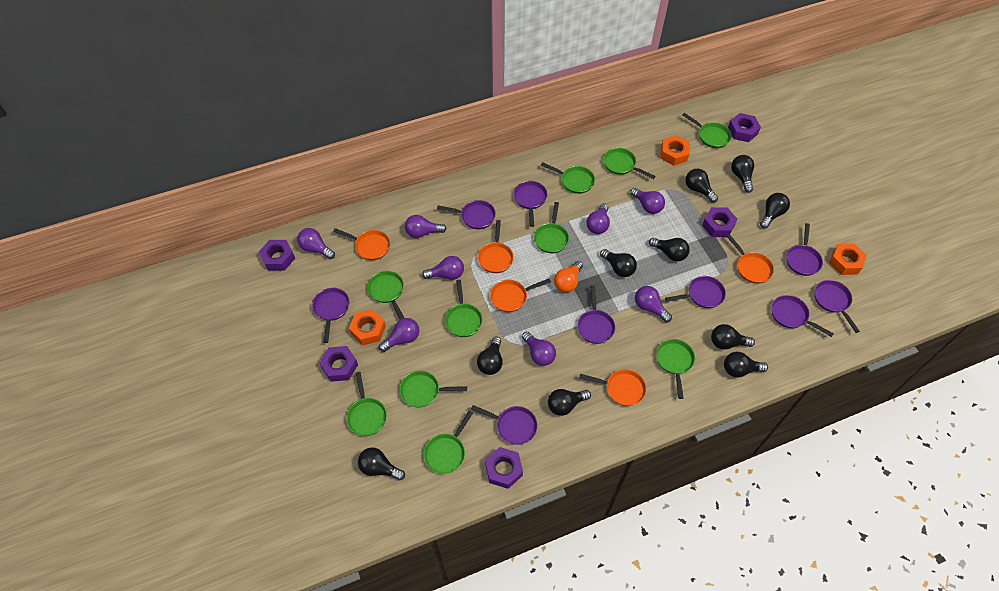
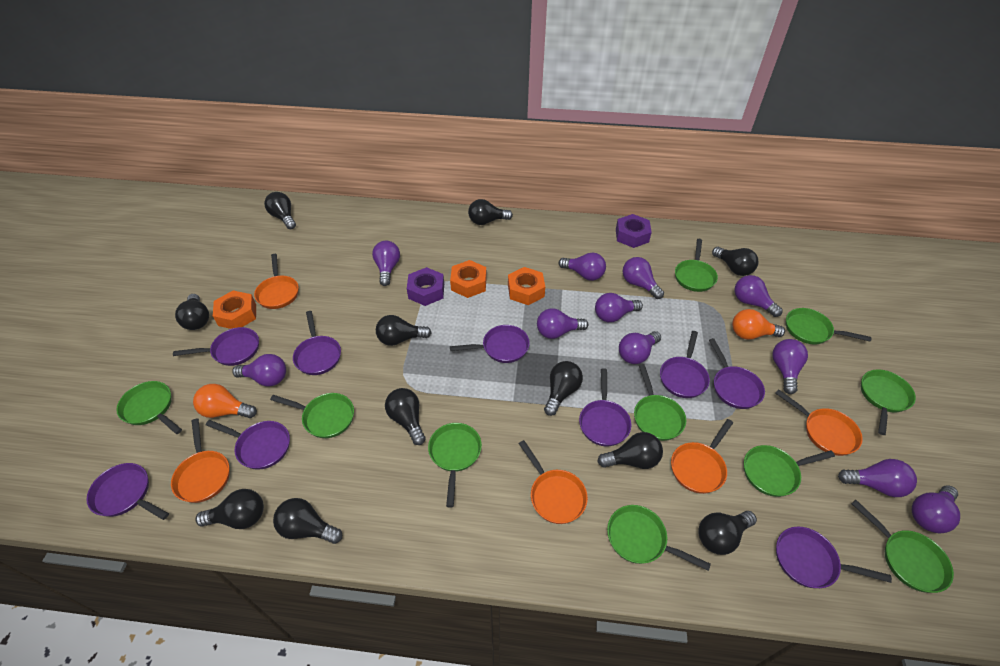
black light bulb: [358,447,405,481] [477,336,503,375] [548,389,591,416] [600,249,637,277] [649,238,690,261] [685,169,718,203] [711,324,755,350] [724,352,768,378] [731,155,754,193] [760,193,790,229] = 10 -> [175,294,209,330] [195,489,264,529] [264,192,296,229] [273,498,342,544] [376,315,432,346] [385,388,426,445] [468,199,513,225] [544,361,583,416] [598,432,663,469] [698,511,757,555] [712,247,759,276] = 11
orange light bulb: [554,261,583,292] = 1 -> [193,384,257,418] [732,309,785,340] = 2
purple light bulb: [297,228,335,259] [379,318,419,352] [405,215,446,238] [422,256,464,280] [522,331,556,366] [586,203,610,234] [630,188,665,214] [635,286,672,322] = 8 -> [232,354,286,387] [372,241,400,286] [537,308,588,339] [559,253,606,281] [595,293,643,322] [619,331,661,364] [623,257,664,299] [735,275,783,317] [772,339,808,394] [838,459,917,497] [912,485,960,533] = 11
purple nut: [259,240,295,271] [319,346,358,382] [485,447,523,489] [702,207,738,237] [728,113,761,142] = 5 -> [407,267,444,306] [616,214,652,248] = 2

